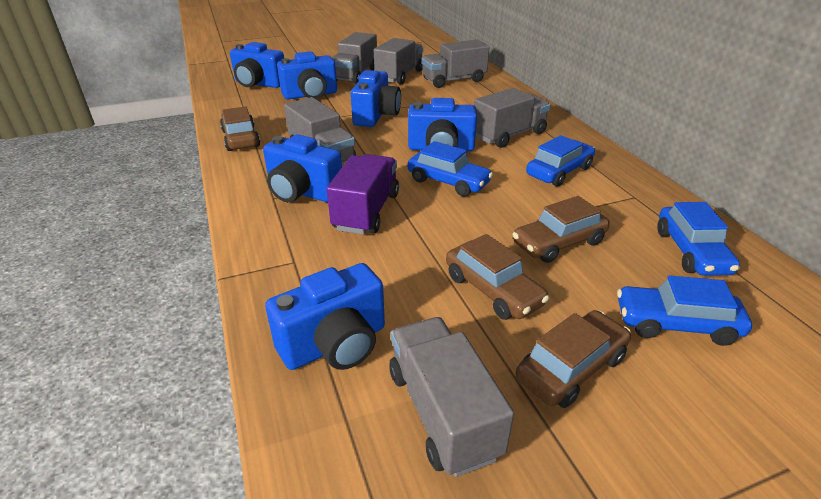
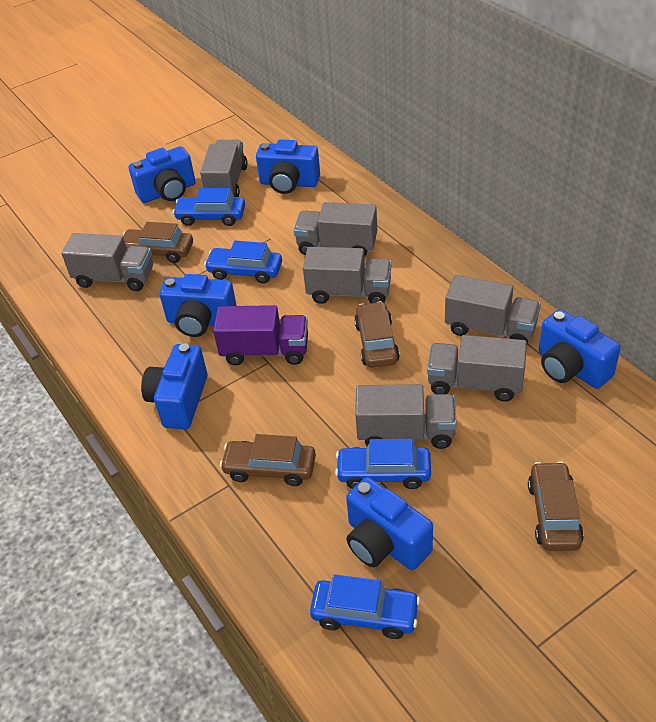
grey truck: [284,97,356,164] [332,32,377,84] [374,38,423,85] [389,317,514,477] [422,39,490,88] [474,88,550,148] = 6 -> [61,233,153,291] [200,140,248,197] [294,202,377,257] [303,247,391,304] [355,384,457,449] [427,335,527,402] [445,275,541,343] = 7

